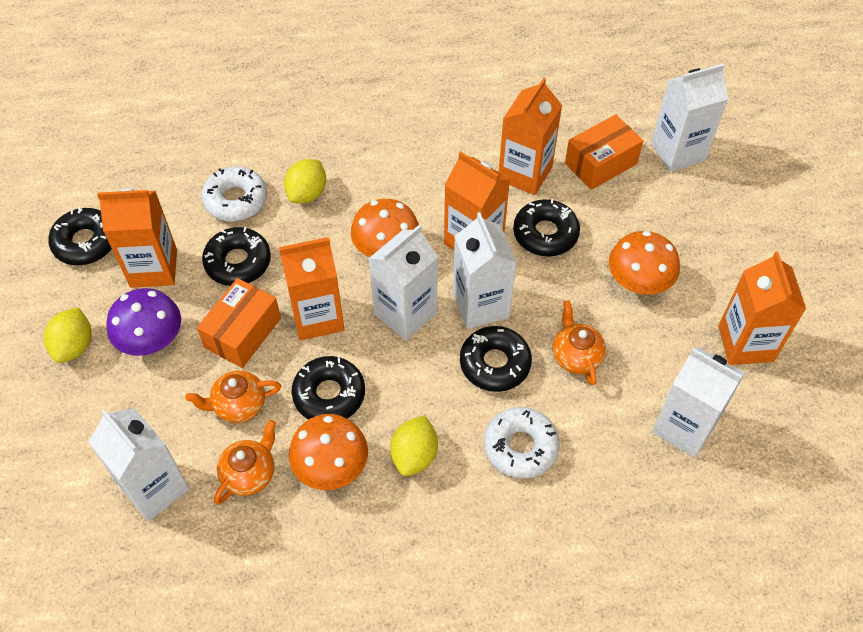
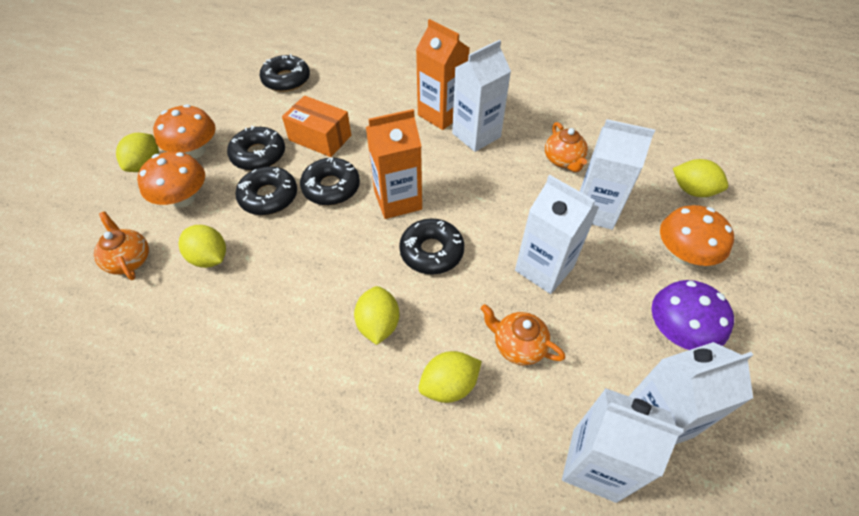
orange box: [197,278,281,368] [565,114,643,190] = 2 -> [282,96,351,157] = 1
orange carton: [97,188,177,288] [279,237,345,341] [444,151,510,250] [499,78,562,195] [718,251,806,365] = 5 -> [366,109,422,219] [416,19,469,130] = 2
white donut: [202,167,267,221] [484,407,560,479] = 2 -> none = 0
yellow lemon: [44,307,92,363] [284,159,326,204] [390,415,438,476] = 3 -> [116,133,159,172] [178,225,226,268] [354,286,400,345] [419,351,482,403] [673,159,728,197] = 5

